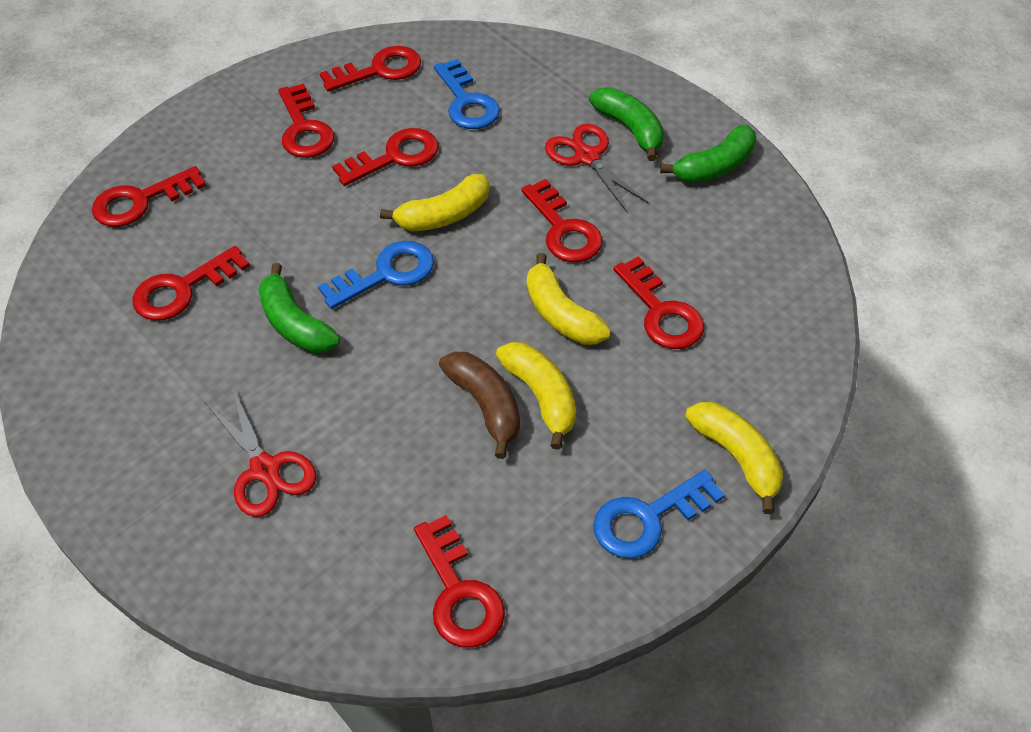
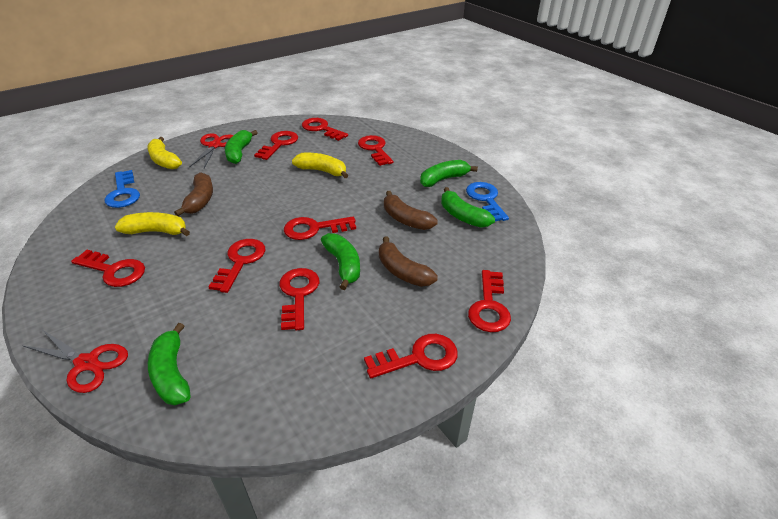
blue key: [318,241,434,309] [434,59,500,129] [593,470,725,559] = 3 -> [105,170,140,208] [466,182,509,221] = 2
brown banana: [439,352,520,459] = 1 -> [174,172,213,216] [379,236,438,287] [384,191,438,230] = 3
green banana: [258,263,340,353] [589,87,664,161] [660,125,756,183] = 3 -> [148,323,191,405] [225,130,258,164] [321,233,360,290] [420,160,478,187] [441,187,495,228] = 5
red key: [92,166,206,227] [132,246,250,321] [278,84,334,158] [320,46,421,92] [332,128,439,186] [414,515,505,648] [521,179,603,262] [613,256,704,349] = 8 -> [71,250,145,287] [208,239,265,293] [254,131,298,160] [279,268,319,330] [284,217,356,240] [302,118,348,141] [358,135,393,166] [364,334,458,378] [468,270,511,332] = 9
yellow banana: [380,174,489,232] [496,342,576,450] [527,253,611,345] [685,402,783,514] = 4 -> [115,212,190,236] [147,137,182,169] [292,153,349,178] = 3

